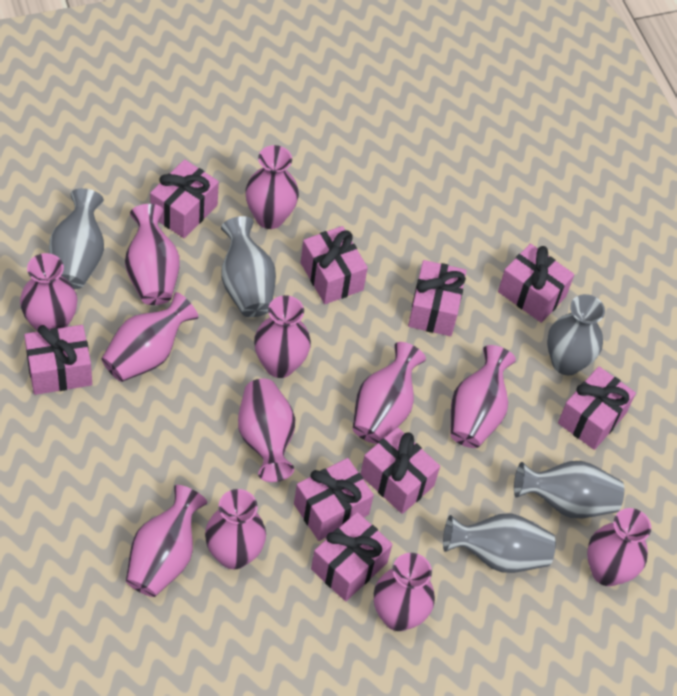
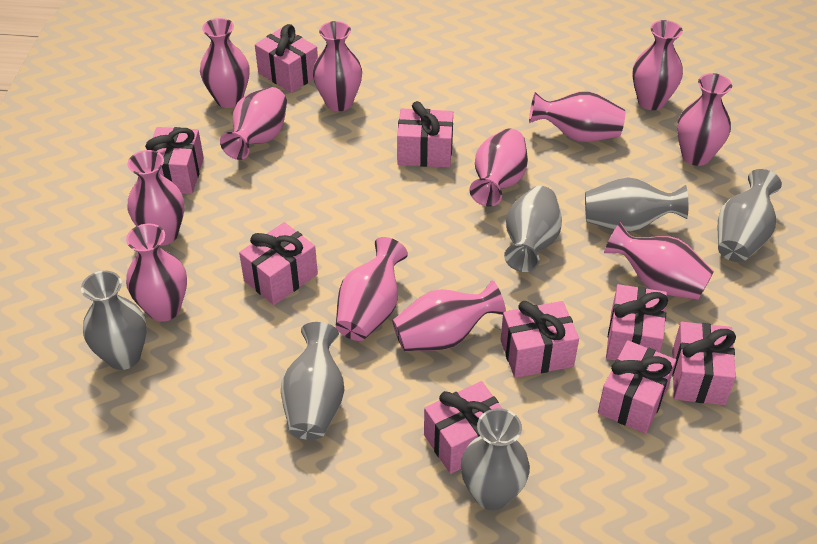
grey vase: [49,188,104,289] [221,216,276,317] [443,513,556,573] [514,461,624,518] [547,294,605,375] = 5 -> [81,271,147,370] [281,322,345,440] [461,408,530,510] [504,186,562,272] [585,177,688,232] [717,169,782,262] = 6

